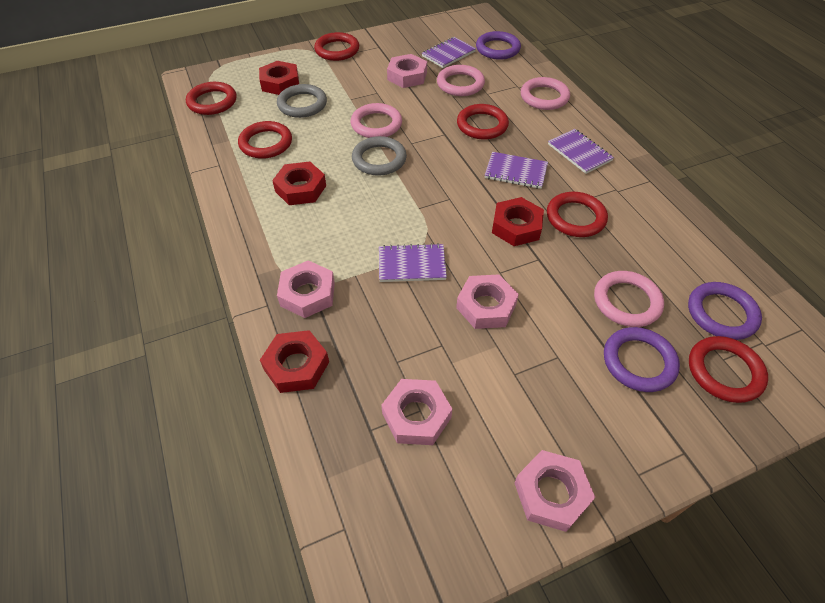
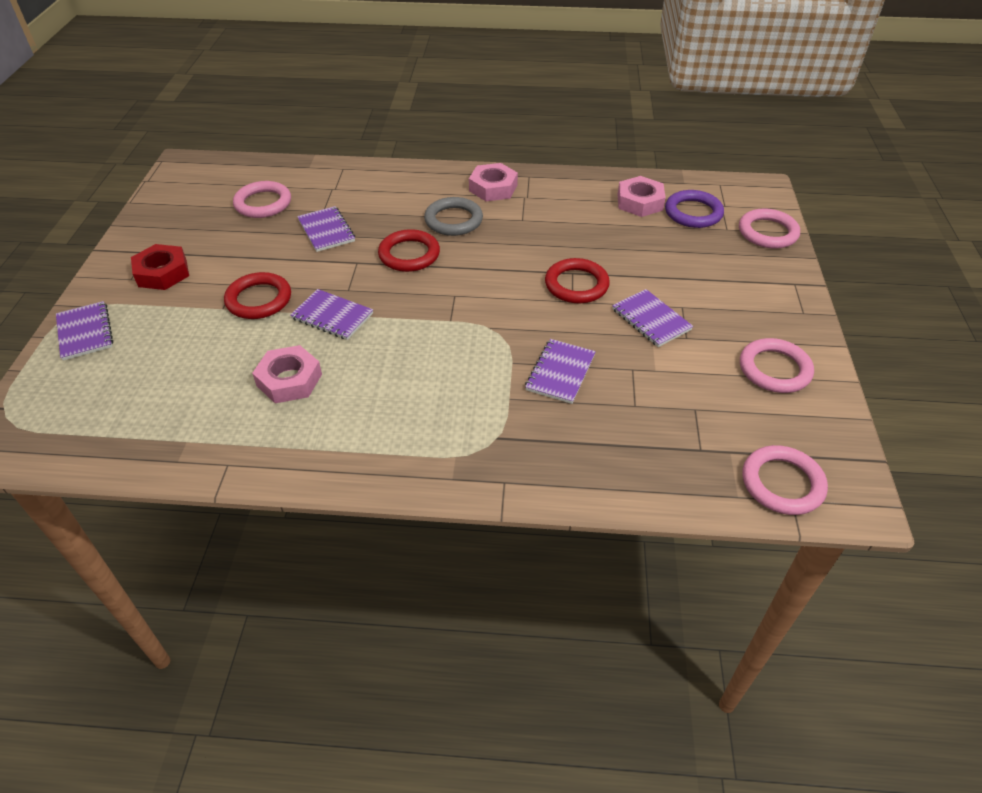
grey ring: [277,84,327,118] [352,136,407,176] = 2 -> [424,197,483,236] = 1
pink nut: [277,260,335,318] [381,379,452,445] [387,54,427,88] [456,274,519,329] [514,450,596,532] = 5 -> [252,345,322,403] [469,163,518,201] [617,176,666,217] = 3
purple notebook: [379,243,447,282] [422,37,476,68] [485,152,548,189] [548,129,614,174] = 4 -> [56,301,113,361] [290,289,373,340] [297,206,355,252] [525,339,596,404] [612,289,693,347] = 5
purple ring: [476,31,521,60] [604,327,680,392] [688,282,762,340] = 3 -> [665,190,724,228] = 1
red nut: [259,61,299,95] [260,330,329,393] [272,162,326,205] [492,197,544,246] = 4 -> [131,244,189,290] = 1
red ring: [186,82,236,115] [238,121,292,159] [314,32,359,61] [457,104,509,139] [547,192,608,237] [689,336,768,403] = 6 -> [224,272,291,319] [378,229,440,272] [545,258,610,303] = 3

